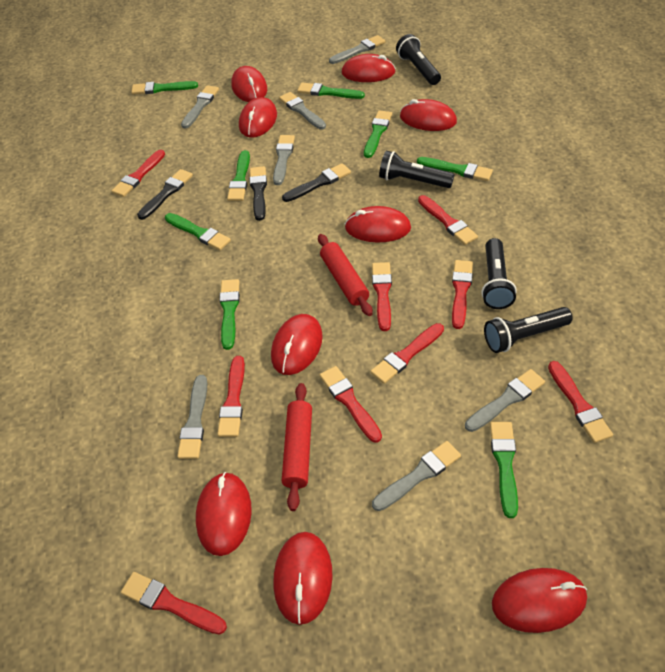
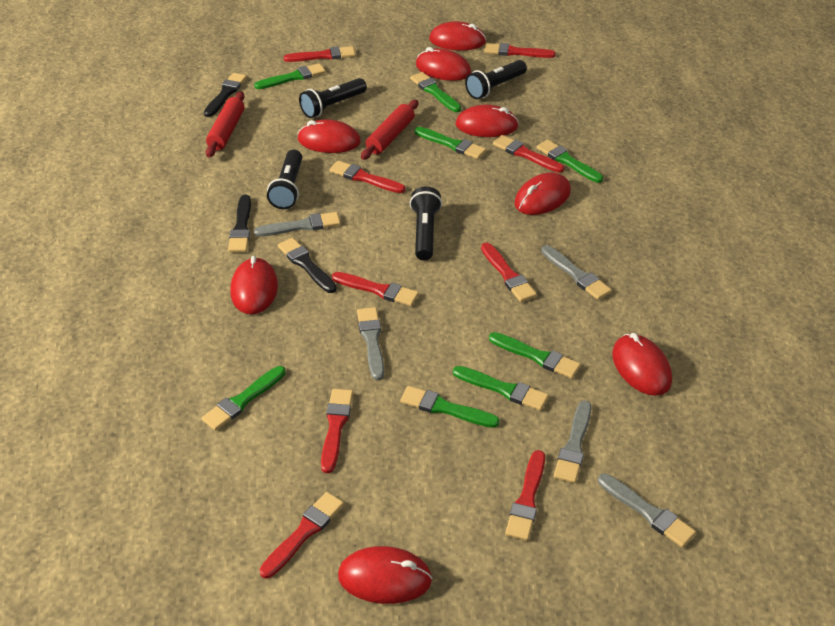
grey brush: [177,375,208,459] [181,85,219,129] [273,135,295,185] [279,92,326,129] [329,35,385,64] [372,441,461,511] [465,369,545,432] = 7 -> [254,212,341,236] [357,307,384,380] [541,245,612,300] [554,400,592,483] [598,473,696,547] = 5
red mouse: [196,472,252,556] [231,66,267,102] [239,97,277,137] [271,314,323,375] [274,532,333,625] [342,54,396,82] [345,206,411,242] [400,99,457,131] [492,568,587,633] = 9 -> [231,256,278,315] [298,119,361,153] [338,546,432,604] [416,47,471,81] [429,21,486,51] [455,105,519,137] [514,173,571,215] [612,333,672,396] = 8

